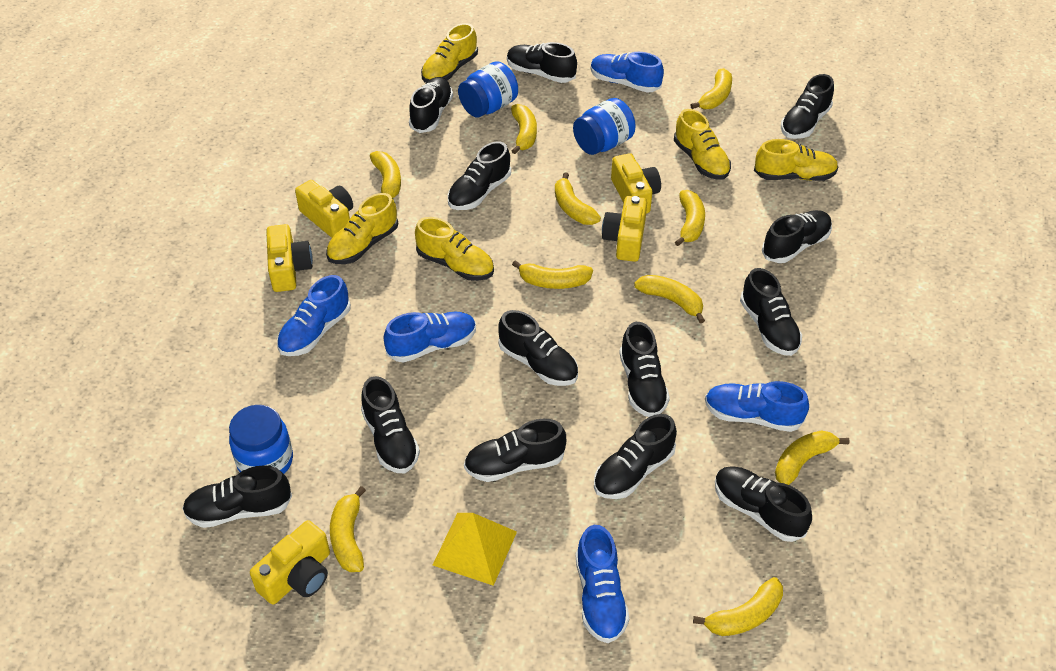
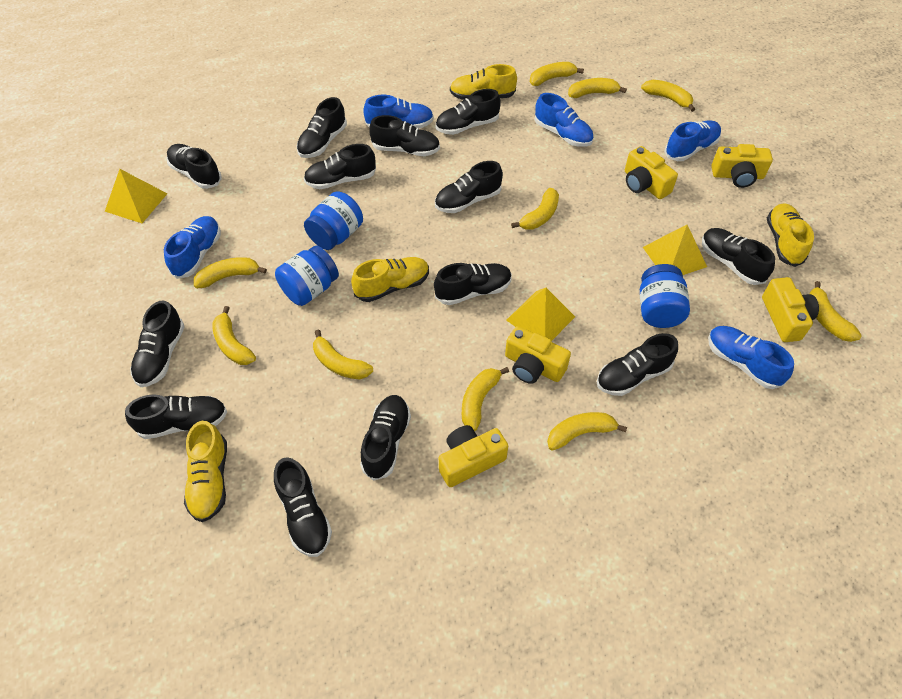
yellow pyramid: [433,513,517,586] = 1 -> [105,169,168,223] [506,288,575,341] [643,225,707,275] = 3
yellow shoe: [326,193,398,264] [415,217,494,281] [421,23,478,83] [674,109,731,180] [754,139,838,181] = 5 -> [184,421,227,522] [351,257,429,302] [450,64,517,100] [767,203,814,267] = 4

